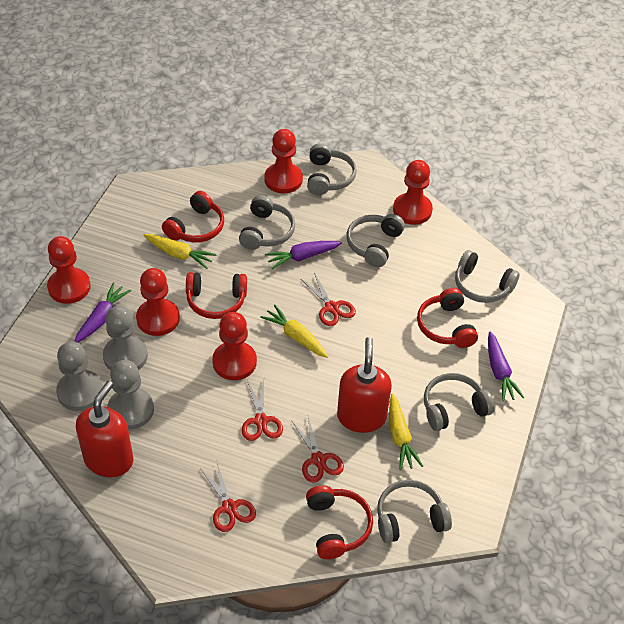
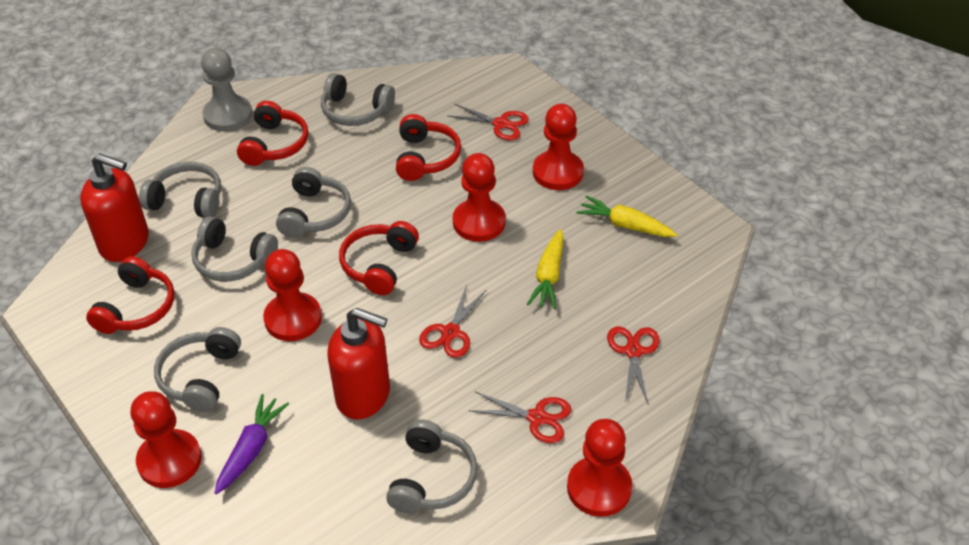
grey pawn: [56,342,103,411] [103,306,148,371] [107,360,154,429] = 3 -> [201,48,252,132] = 1
purple carrot: [74,283,131,343] [265,241,342,269] [488,332,525,402] = 3 -> [215,394,289,494] = 1
yellow carrot: [143,234,217,269] [260,305,328,358] [389,393,423,470] = 3 -> [527,229,564,309] [577,195,677,237] = 2

